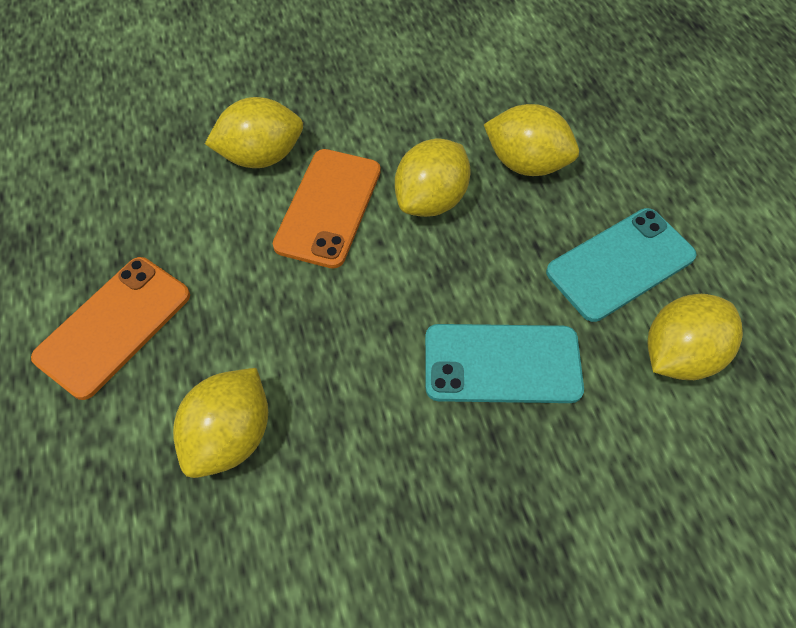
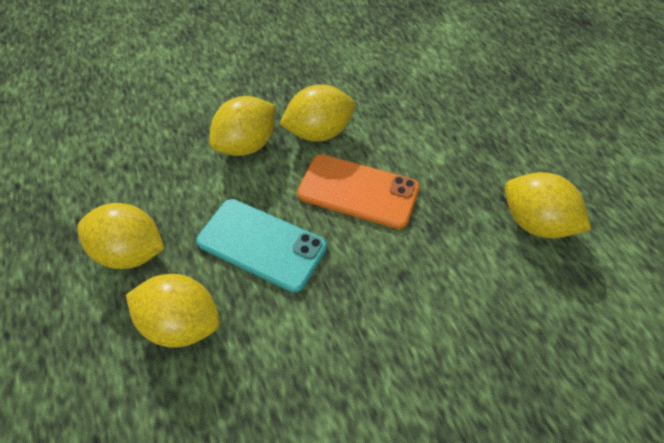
orange phone: [31,257,190,400] [273,149,381,269] = 2 -> [297,154,420,229] = 1
turquoise phone: [425,324,584,403] [546,208,697,322] = 2 -> [196,199,327,292] = 1

